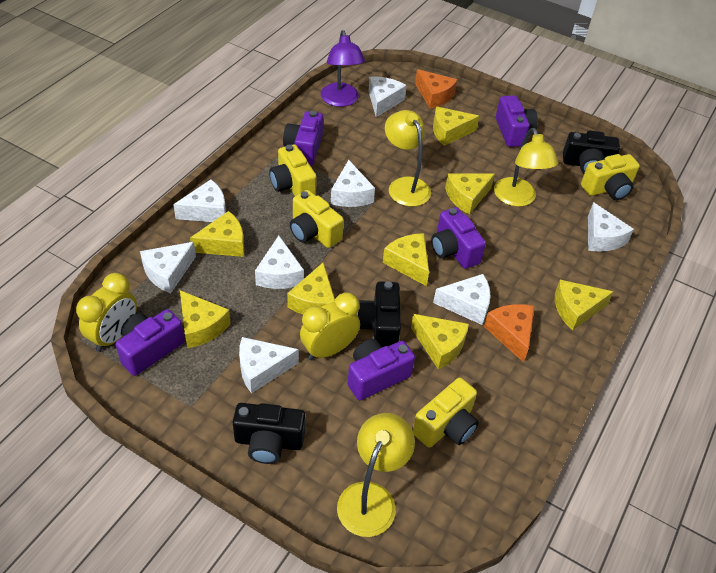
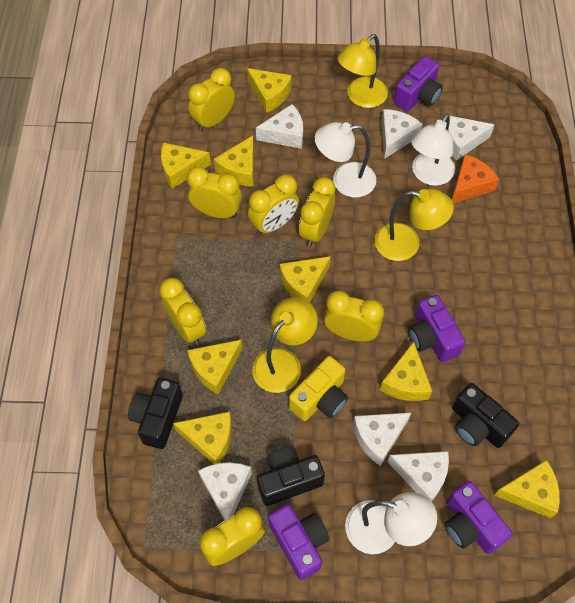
orange cheese: [415,69,458,109] [484,304,534,362] = 2 -> [452,154,499,203] = 1
purple camera: [116,309,185,376] [283,111,323,166] [348,339,415,400] [431,207,486,269] [496,96,538,147] = 5 -> [268,504,330,580] [394,56,443,111] [408,295,465,362] [445,481,512,554] = 4
purple lamp: [321,30,365,107] = 1 -> none = 0
white cheese: [140,242,196,293] [173,180,226,222] [239,337,299,394] [255,236,304,289] [331,160,375,207] [369,76,407,117] [433,274,491,325] [588,202,634,252] = 8 -> [198,462,252,521] [256,104,303,149] [353,413,411,466] [382,109,423,159] [388,451,449,502] [448,116,495,160] = 6
white lamp: none = 0 -> [315,122,376,198] [345,493,437,554] [411,114,455,186] = 3
yellow camera: [269,144,317,196] [290,190,344,248] [413,377,479,448] [581,154,640,200] = 4 -> [289,356,348,421] = 1
yellow clock: [76,273,137,352] [300,292,360,360] = 2 -> [160,278,206,345] [187,167,242,218] [188,68,235,131] [200,507,265,566] [248,174,299,235] [299,177,336,247] [324,291,384,342] = 7

